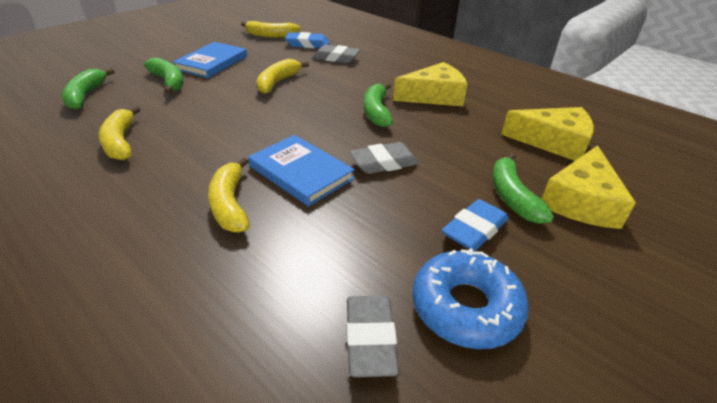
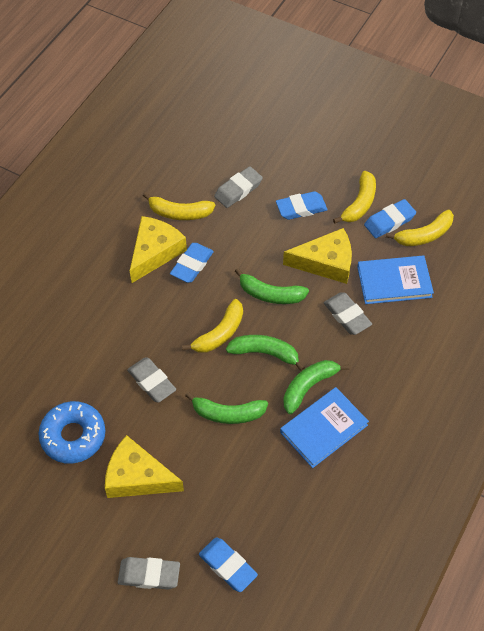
blue eraser: [285,32,330,48] [442,199,509,251] = 2 -> [170,243,214,283] [199,537,258,592] [276,191,327,220] [364,199,416,238] = 4
grey eraser: [313,45,360,63] [346,296,399,377] [350,142,419,174] = 3 -> [118,557,180,590] [127,357,176,403] [214,166,263,208] [324,293,372,335] = 4

